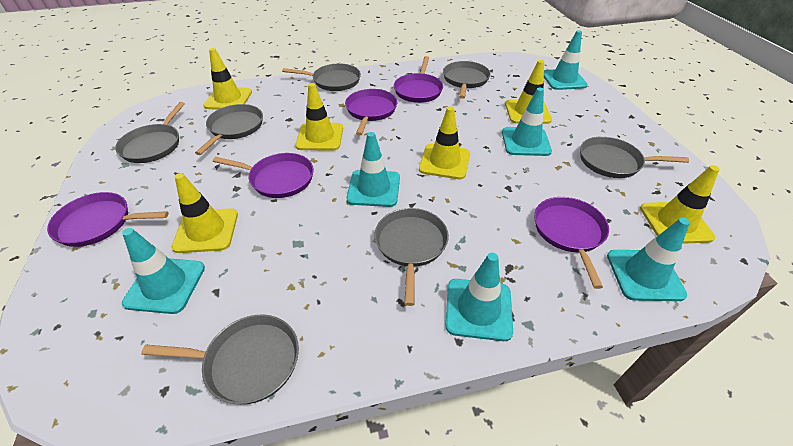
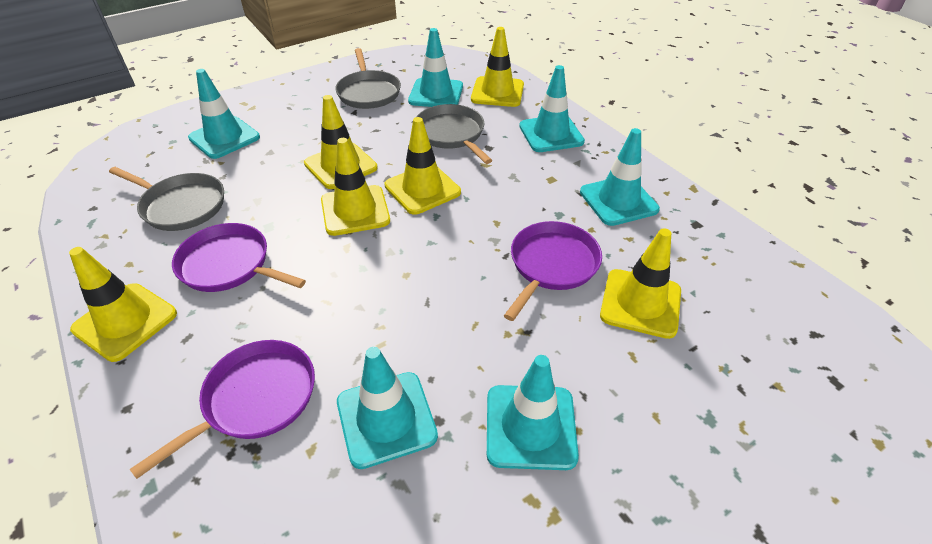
grey pan: [115,102,185,163] [141,314,299,404] [195,104,263,155] [282,63,361,91] [375,208,449,306] [443,61,491,99] [580,136,689,178] = 7 -> [109,167,224,231] [335,48,401,109] [416,104,492,164] = 3
purple pan: [47,192,169,247] [213,153,314,198] [345,89,397,135] [394,56,443,103] [534,197,609,289] = 5 -> [129,340,315,479] [172,223,306,292] [504,221,602,321] = 3

